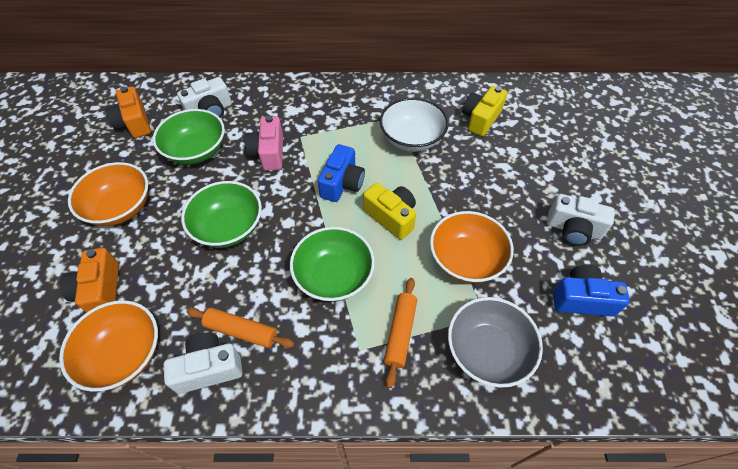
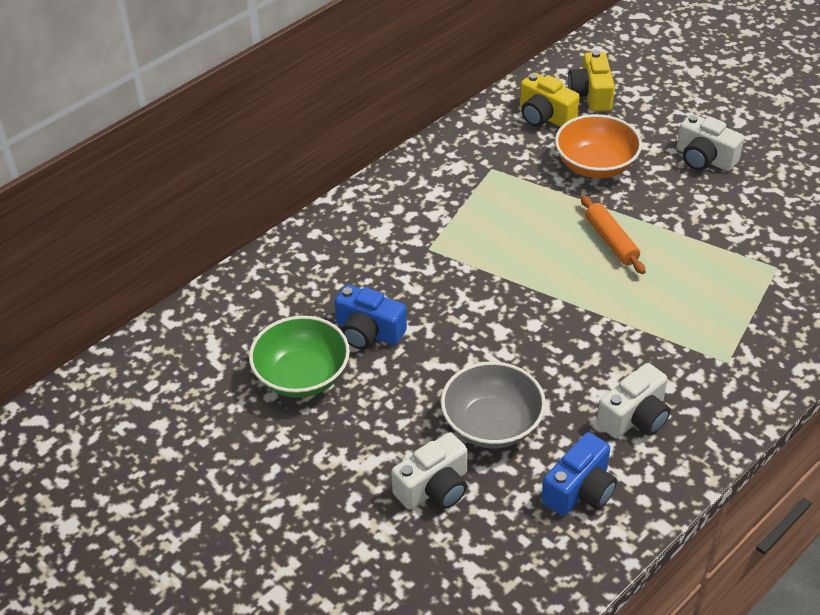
green bowl: [153,109,225,165] [181,181,262,248] [290,227,375,302] = 3 -> [249,316,350,398] = 1
orange bowl: [59,300,158,392] [68,162,148,226] [430,211,514,283] = 3 -> [555,114,642,178] = 1
orange camera: [60,248,119,313] [105,86,151,138] = 2 -> none = 0
orange rolling pin: [186,308,294,348] [384,278,417,388] = 2 -> [581,195,646,274] = 1
pink camera: [244,116,283,171] = 1 -> none = 0
white bowl: [380,98,449,152] = 1 -> none = 0

